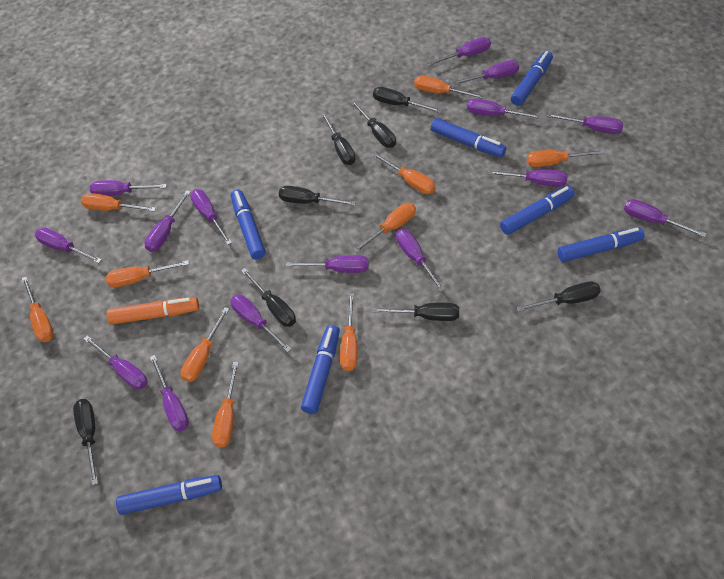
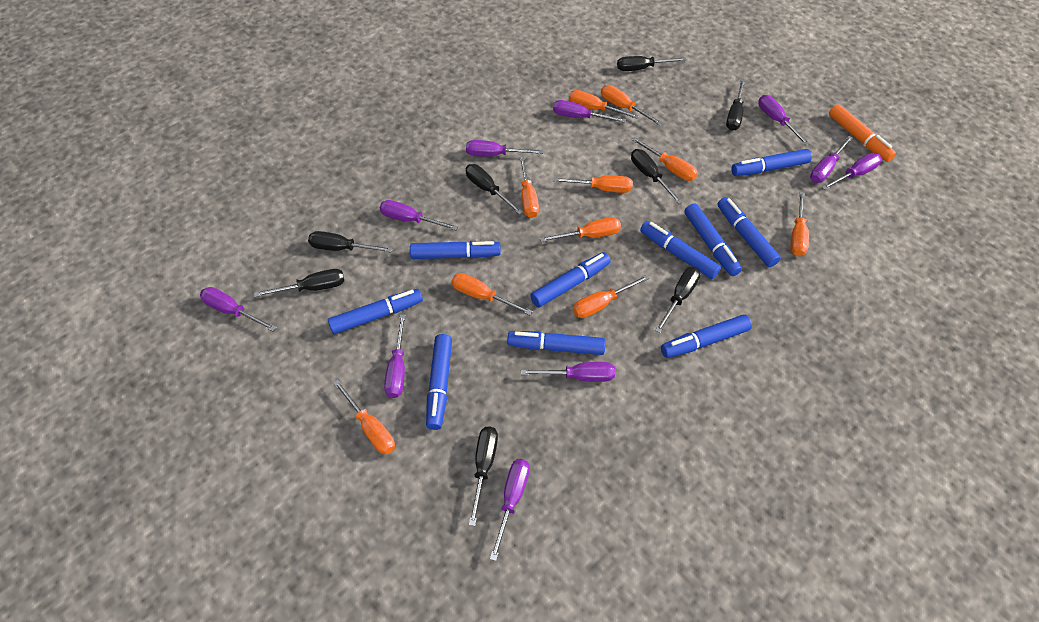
blue marker: [116,475,222,515] [231,190,266,259] [301,325,340,414] [431,118,506,157] [500,186,575,235] [511,51,553,106] [558,227,644,262] = 7 -> [328,289,423,334] [410,241,501,259] [426,334,452,430] [507,331,606,355] [530,252,610,307] [640,221,721,279] [661,315,752,358] [684,203,742,276] [717,197,781,267] [731,149,812,176] = 10
purple screwdriver: [35,228,102,263] [84,335,148,390] [90,180,167,196] [144,190,191,252] [150,355,189,432] [190,189,232,245] [230,295,292,352] [286,255,368,273] [396,229,445,292] [428,37,491,66] [452,60,519,86] [467,98,541,119] [488,169,568,187] [547,113,624,134] [624,199,706,237] = 15 -> [200,287,277,331] [380,200,458,230] [384,314,406,398] [466,140,543,157] [490,459,530,561] [521,362,615,382] [553,100,626,123] [758,95,810,146] [810,136,853,183] [822,153,882,190] = 10

